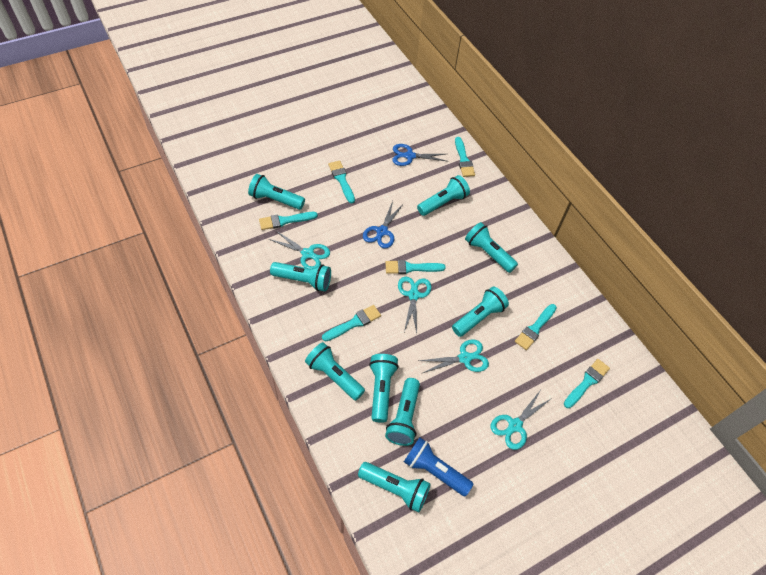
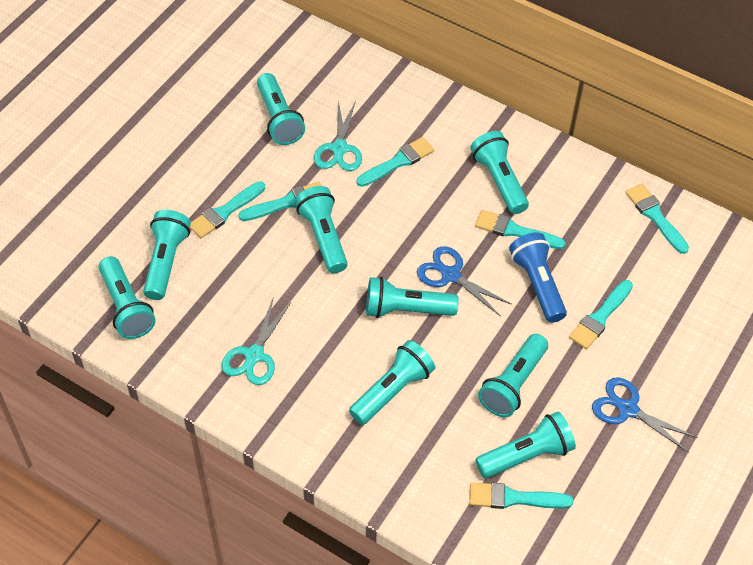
turquoise scissors: [269,230,330,269] [398,276,431,333] [419,339,489,373] [491,391,552,450] = 4 -> [222,299,291,385] [314,100,362,171] = 2

